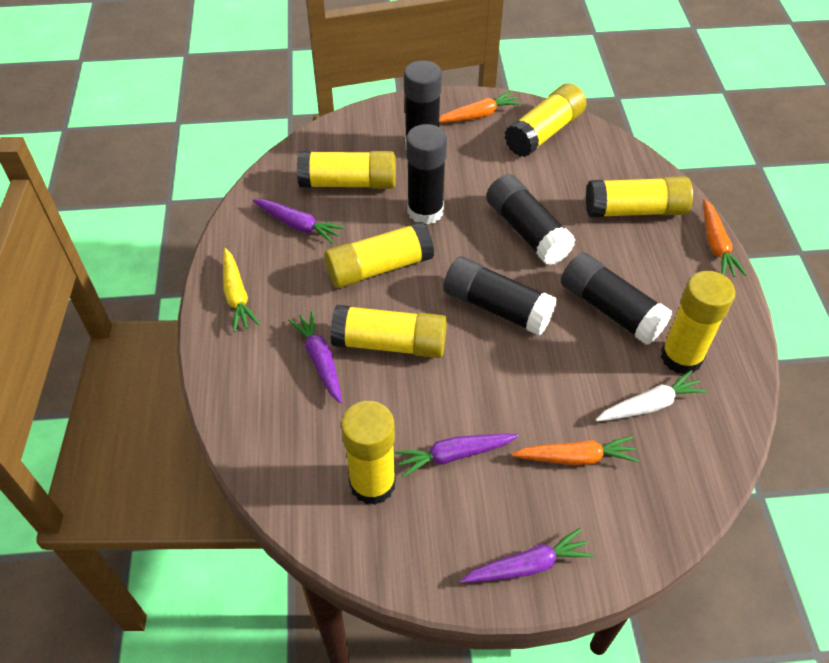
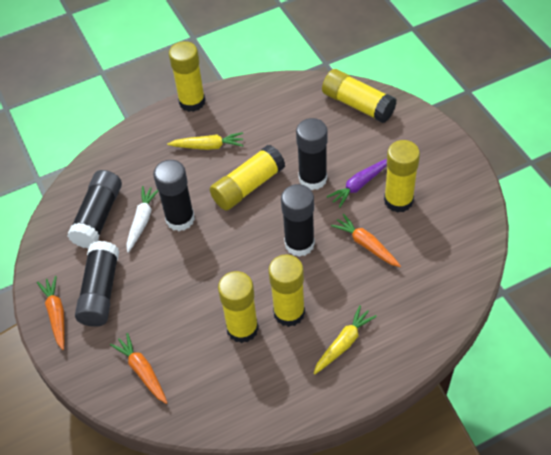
purple carrot: [253,199,345,244] [288,311,342,403] [394,434,518,478] [460,528,594,583] = 4 -> [326,159,387,208] = 1
yellow carrot: [223,248,260,332] = 1 -> [167,132,244,150] [313,305,377,374] = 2
yellow glue stick: [297,151,396,189] [324,221,434,288] [331,305,447,358] [341,401,396,505] [504,83,586,157] [586,176,693,218] [661,271,735,374] = 7 -> [169,41,205,112] [210,145,285,210] [218,271,259,343] [269,254,305,327] [322,69,396,123] [384,140,420,213] = 6

